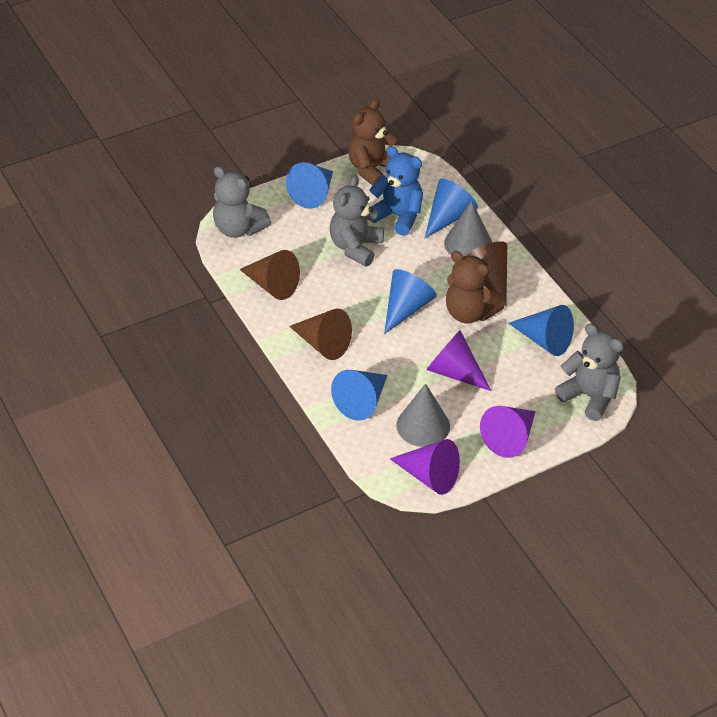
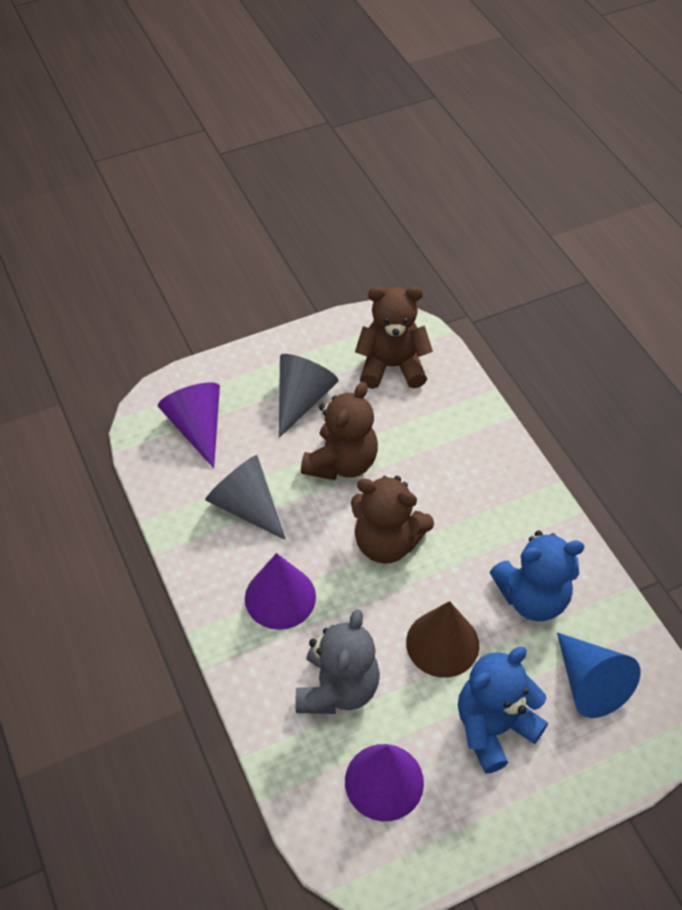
blue cone: [286,162,333,209] [331,370,387,421] [384,269,437,334] [425,178,478,238] [508,305,574,356] = 5 -> [557,632,641,718] = 1
blue teddy bear: [369,146,423,236] = 1 -> [458,647,548,774] [490,531,584,621] = 2
brown cone: [239,250,300,300] [289,309,352,360] [465,241,507,306] = 3 -> [406,601,479,678] = 1
brown teddy bear: [348,99,397,186] [446,251,504,323] = 2 -> [301,382,378,480] [351,476,434,564] [355,286,433,389] = 3
grey teddy bear: [213,166,271,238] [330,175,384,266] [555,324,624,421] = 3 -> [296,609,380,714] = 1

